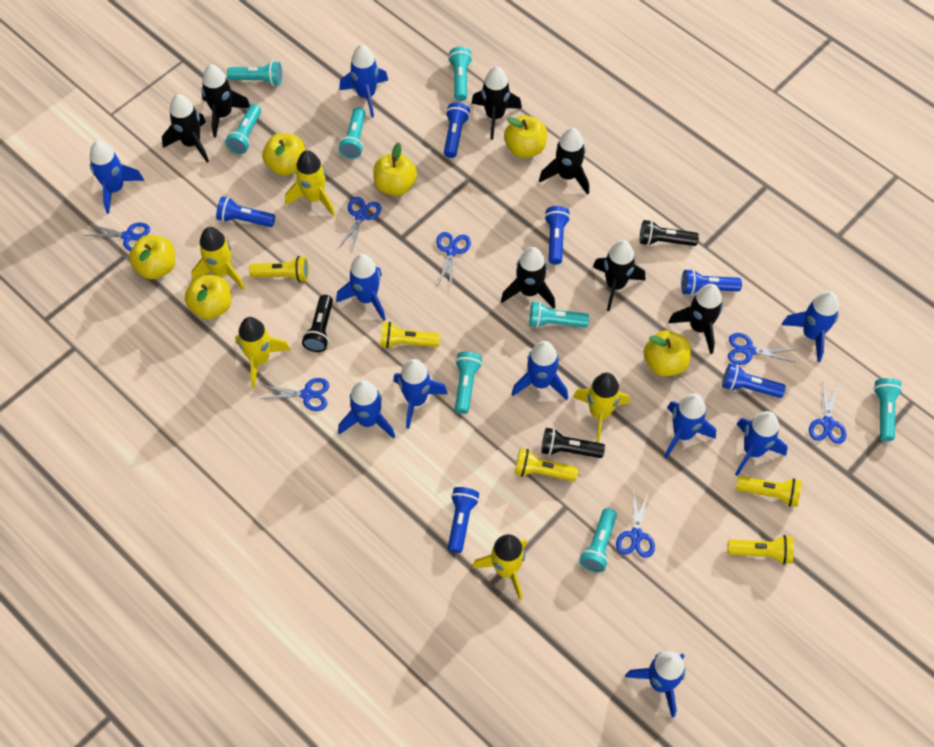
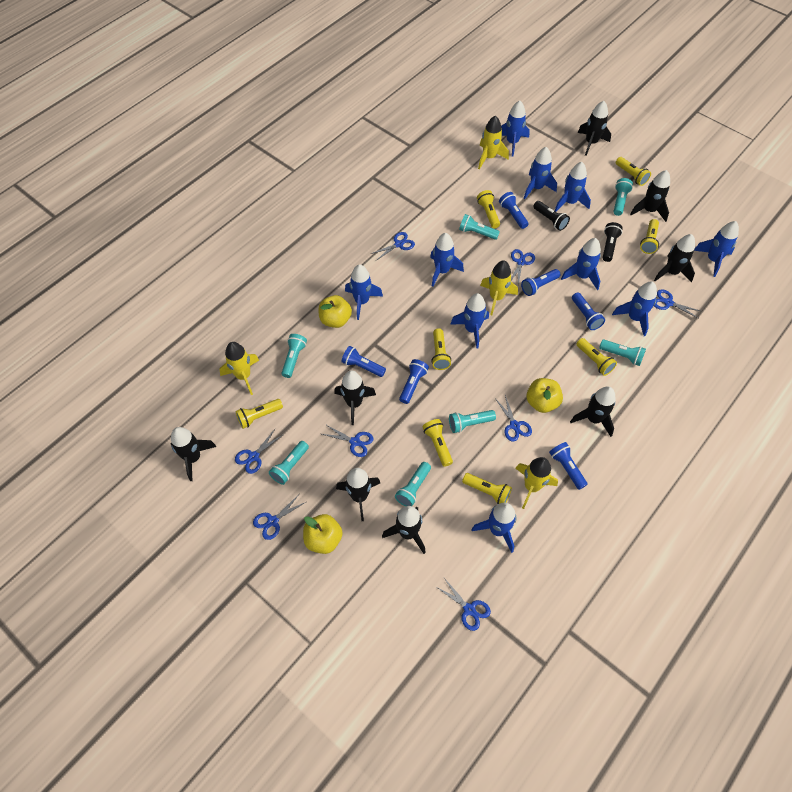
black flashlight: [302,295,333,352] [541,428,605,458] [640,220,699,246] = 3 -> [533,201,570,231] [603,222,623,262] = 2
black rocket: [162,94,209,162] [201,64,250,138] [471,66,522,140] [501,247,555,309] [539,128,589,195] [593,240,645,311] [668,284,723,354] = 7 -> [171,427,216,481] [334,370,376,425] [336,468,380,521] [382,506,426,554] [570,386,616,437] [578,101,611,156] [630,170,670,222] [654,234,695,282] = 8
blue scissors: [84,222,150,251] [261,378,329,411] [338,197,381,251] [436,232,471,288] [616,490,655,558] [728,333,794,365] [809,380,846,444] = 7 -> [235,428,284,474] [253,495,306,540] [322,424,374,457] [371,232,415,260] [435,578,491,631] [495,395,532,442] [511,249,535,285] [653,289,700,318] = 8
turquoise flashlight: [225,104,261,154] [227,61,282,86] [338,107,366,159] [448,47,472,101] [455,352,482,414] [529,301,589,328] [579,508,617,572] [873,378,902,441] = 8 -> [269,441,309,485] [281,334,307,378] [395,462,431,506] [449,410,496,433] [459,214,500,240] [599,339,646,366] [613,178,633,216] = 7
yellow apple: [129,235,175,279] [185,274,231,319] [262,133,305,176] [373,142,417,196] [504,115,547,158] [644,330,691,376] = 6 -> [303,514,343,554] [318,295,352,328] [527,378,563,413] = 3
yellow flashlight: [249,256,309,282] [380,322,440,349] [515,448,579,482] [727,535,794,564] [736,476,802,507] = 5 -> [235,399,283,429] [422,419,453,467] [431,328,451,370] [462,473,512,504] [477,190,500,228] [576,338,617,376] [616,157,651,186] [640,219,659,254] = 8
yellow rocket: [191,227,245,290] [235,317,290,388] [285,150,335,217] [472,534,527,600] [573,373,630,443] = 5 -> [219,342,259,395] [478,116,509,170] [480,260,518,315] [516,457,558,509] = 4

